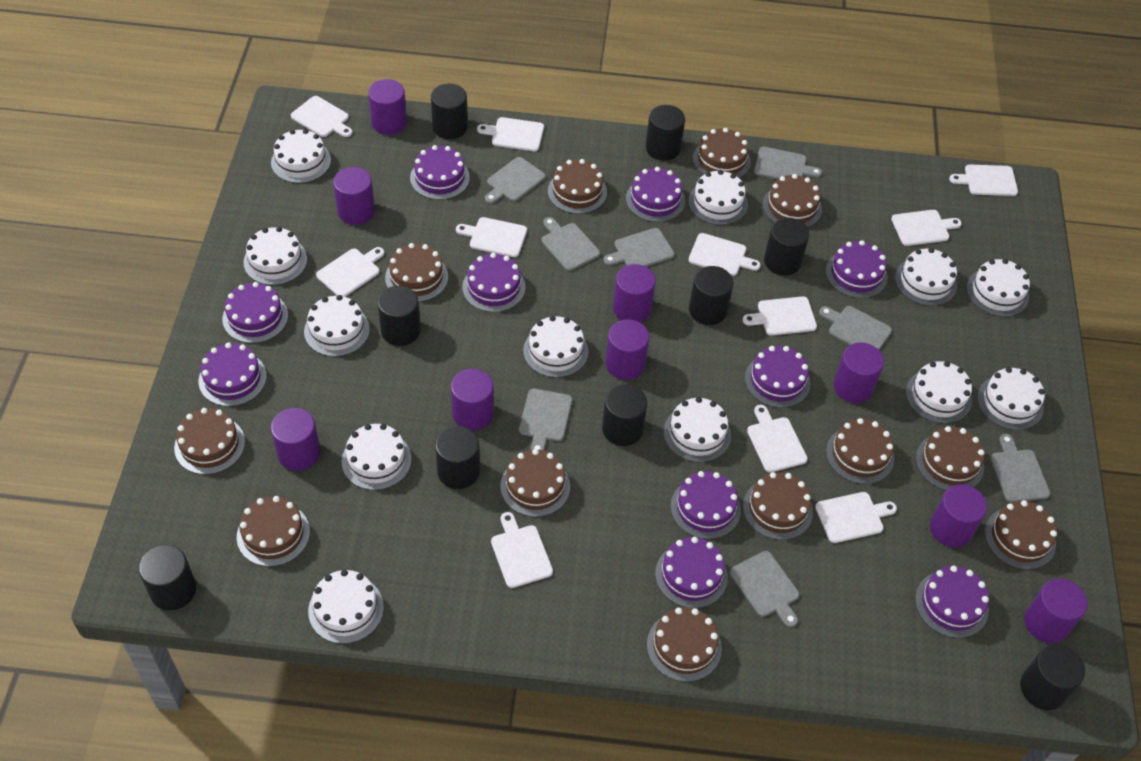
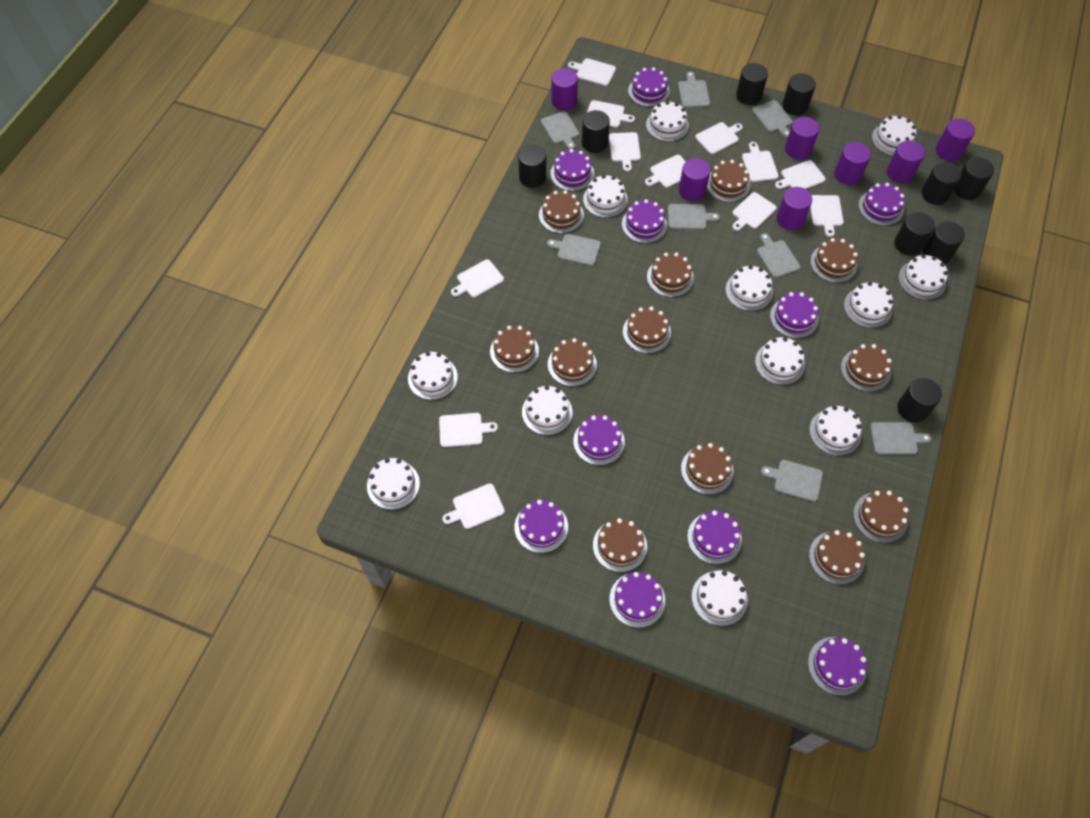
purple cylinder: [271,408,320,471] [333,167,375,225] [368,79,407,135] [451,369,494,431] [605,320,649,380] [613,264,656,322] [834,342,884,403] [930,484,987,548] [1024,579,1087,643] = 9 -> [551,68,578,110] [679,158,711,201] [777,187,812,230] [785,117,820,159] [835,142,871,185] [887,140,925,183] [936,118,975,161] = 7
white cutting board: [291,96,353,137] [316,247,384,297] [456,217,527,257] [477,117,544,151] [491,512,553,588] [689,233,761,276] [743,296,817,336] [747,405,808,472] [815,492,897,543] [891,210,962,246] [949,164,1018,196] = 11 -> [439,413,498,447] [442,483,505,529] [451,259,504,297] [568,58,616,86] [587,100,635,128] [609,132,641,171] [645,155,686,188] [695,122,743,154] [732,192,776,231] [742,142,778,182] [775,160,826,189] [810,195,844,237] = 12

